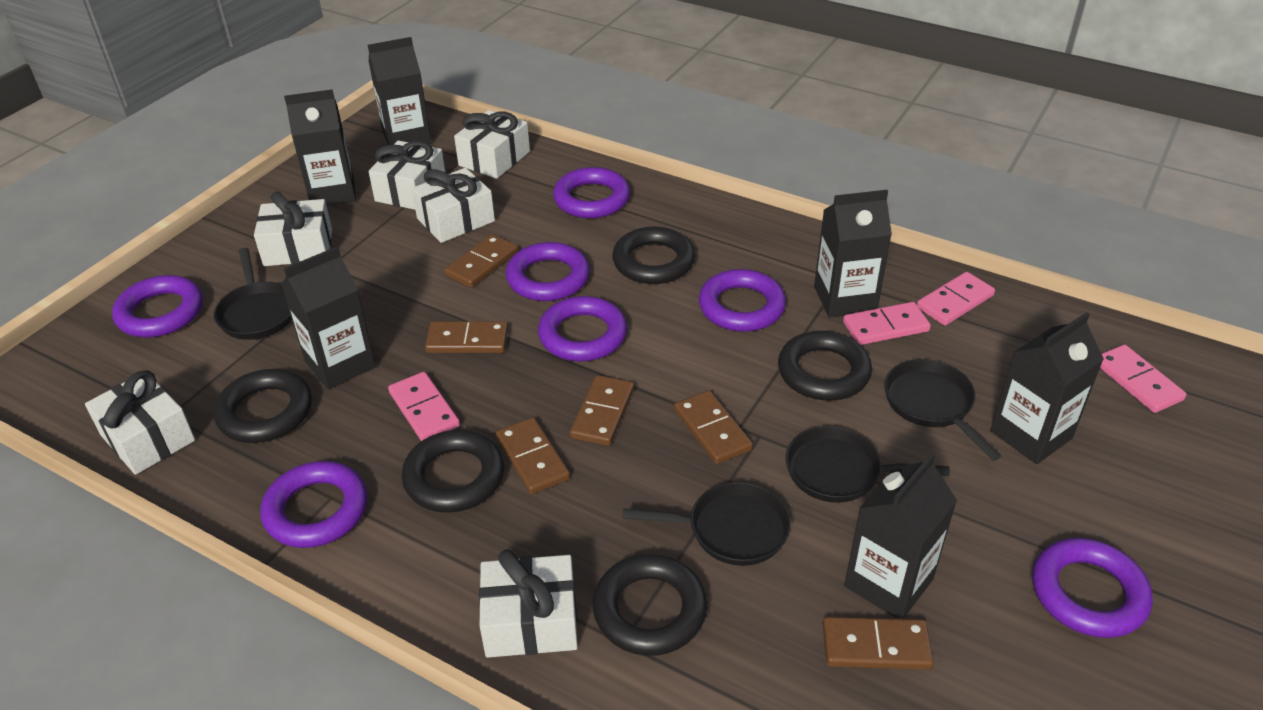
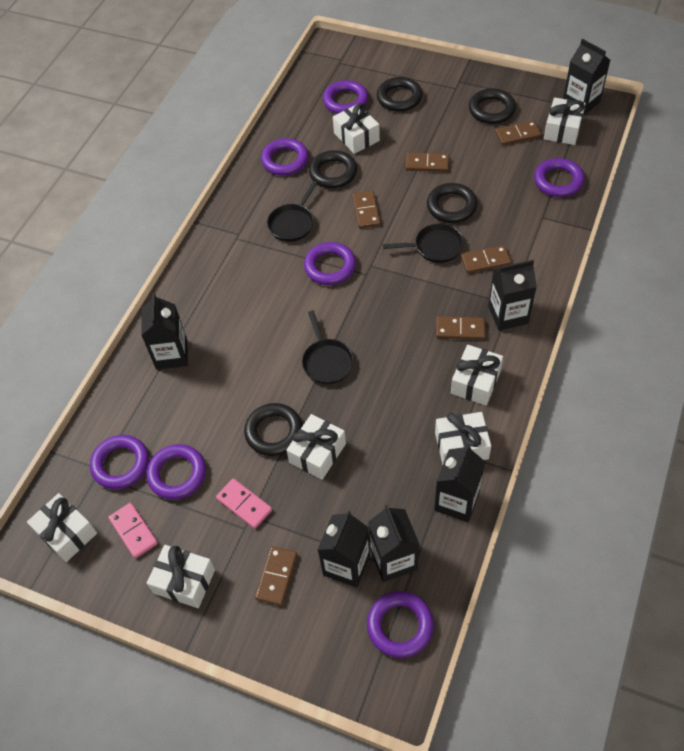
black pan: [214,248,292,340] [623,482,791,566] [786,426,950,503] [884,359,1001,461] = 4 -> [267,181,317,242] [302,311,354,384] [383,223,464,263] = 3
pink domino: [388,372,460,441] [843,302,931,345] [917,272,995,325] [1100,345,1186,413] = 4 -> [108,503,158,558] [216,479,272,529] = 2
white gift: [85,370,195,475] [254,191,332,266] [369,141,445,210] [412,168,495,243] [454,110,530,179] [479,549,578,658] = 6 -> [27,493,97,562] [147,545,215,608] [286,414,346,480] [333,103,380,154] [435,412,491,465] [451,345,503,405] [544,97,586,145] = 7

